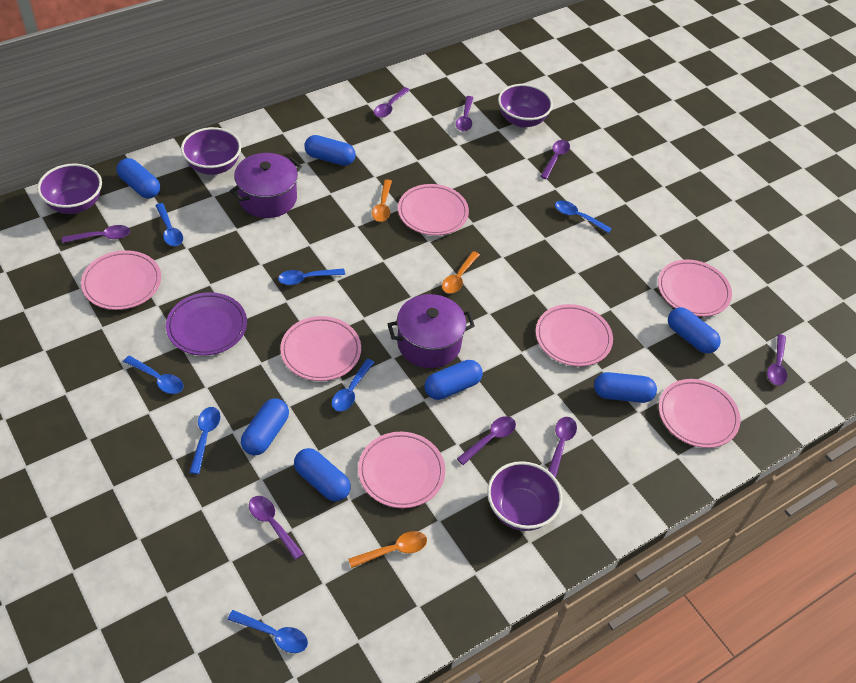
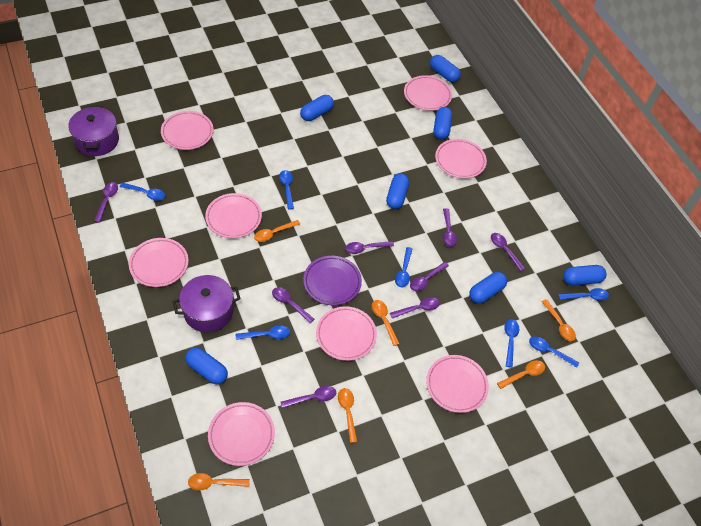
orange spoon: [348,531,427,568] [372,179,392,222] [442,251,480,294] = 3 -> [188,473,250,490] [254,220,300,242] [338,388,357,443] [372,300,400,346] [497,360,545,389] [541,299,576,341] = 6
pink plate: [81,250,161,310] [280,316,361,381] [358,432,445,508] [398,184,469,235] [536,304,613,367] [658,259,732,317] [659,379,740,448] = 7 -> [129,238,189,287] [161,111,214,150] [205,193,262,238] [208,402,275,466] [316,306,377,361] [404,75,452,111] [426,355,489,413] [435,139,487,179] = 8
purple bowl: [37,164,102,214] [181,127,241,175] [487,461,563,531] [498,84,553,128] = 4 -> none = 0

